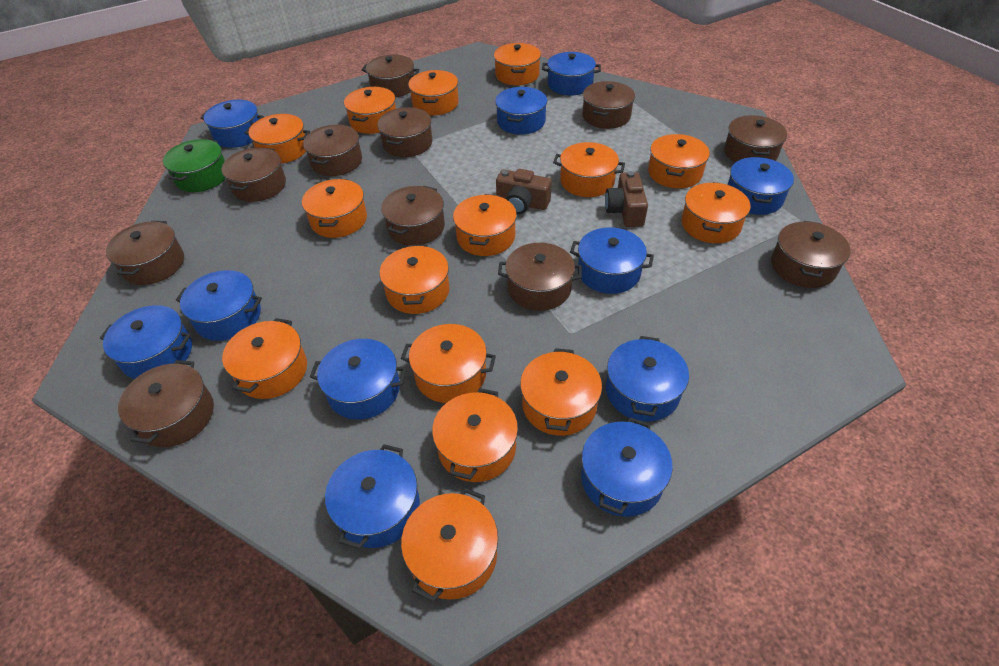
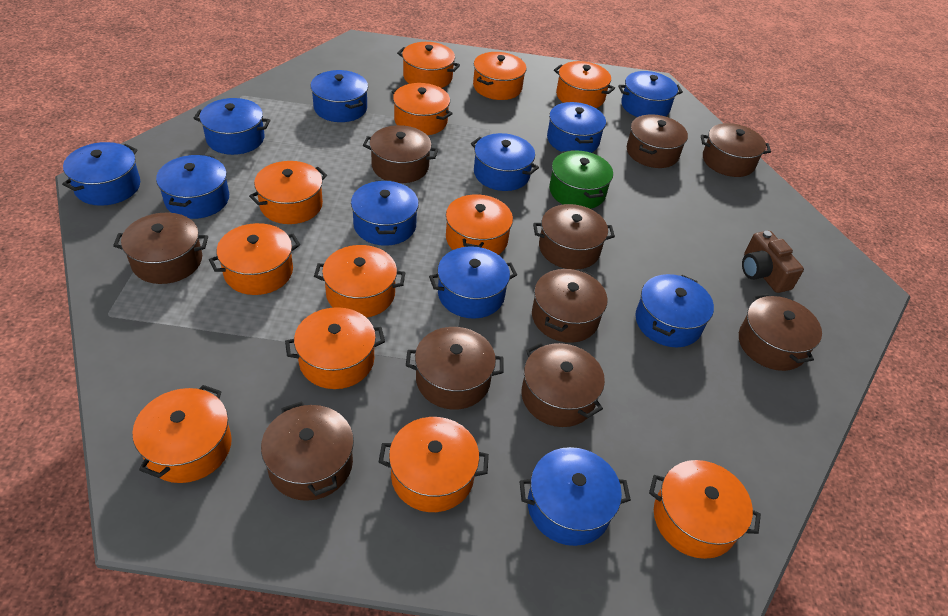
brown camera: [496,169,552,214] [605,171,648,227] = 2 -> [742,231,804,293] = 1
brown pot: [106,221,184,285] [118,360,214,447] [222,148,286,202] [303,125,362,176] [362,54,420,97] [377,107,432,157] [381,186,445,246] [498,243,582,311] [582,81,635,129] [724,115,787,163] [771,221,851,288] = 11 -> [113,213,208,284] [261,401,354,501] [363,125,438,183] [406,327,504,410] [521,342,605,427] [532,269,608,343] [533,204,615,270] [627,114,688,168] [701,123,771,177] [739,294,822,371] = 10
orange pot: [222,318,307,399] [245,114,310,164] [302,179,367,238] [344,87,396,134] [380,245,450,314] [401,324,496,403] [401,488,498,602] [408,70,459,116] [432,388,518,482] [453,194,517,256] [494,43,541,85] [520,348,602,436] [553,142,625,197] [648,134,710,188] [681,182,750,243] = 15 -> [132,385,232,483] [209,223,300,295] [249,161,327,224] [285,307,385,389] [314,245,405,318] [379,417,489,512] [391,83,453,135] [397,42,460,88] [446,193,513,255] [473,52,527,100] [554,61,615,108] [649,460,761,559] = 12

